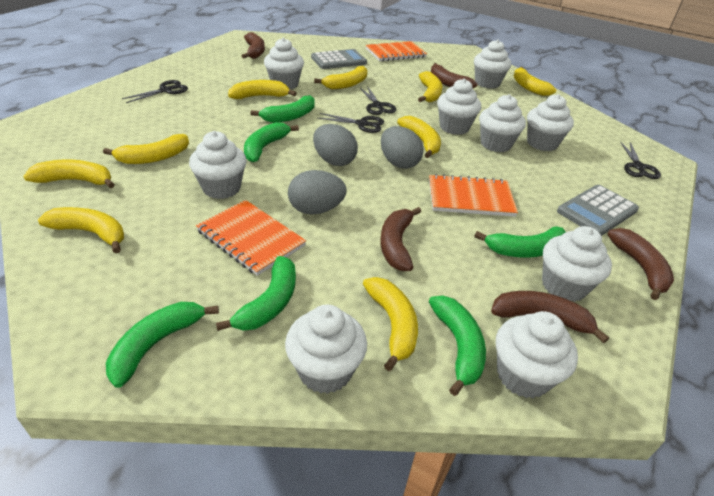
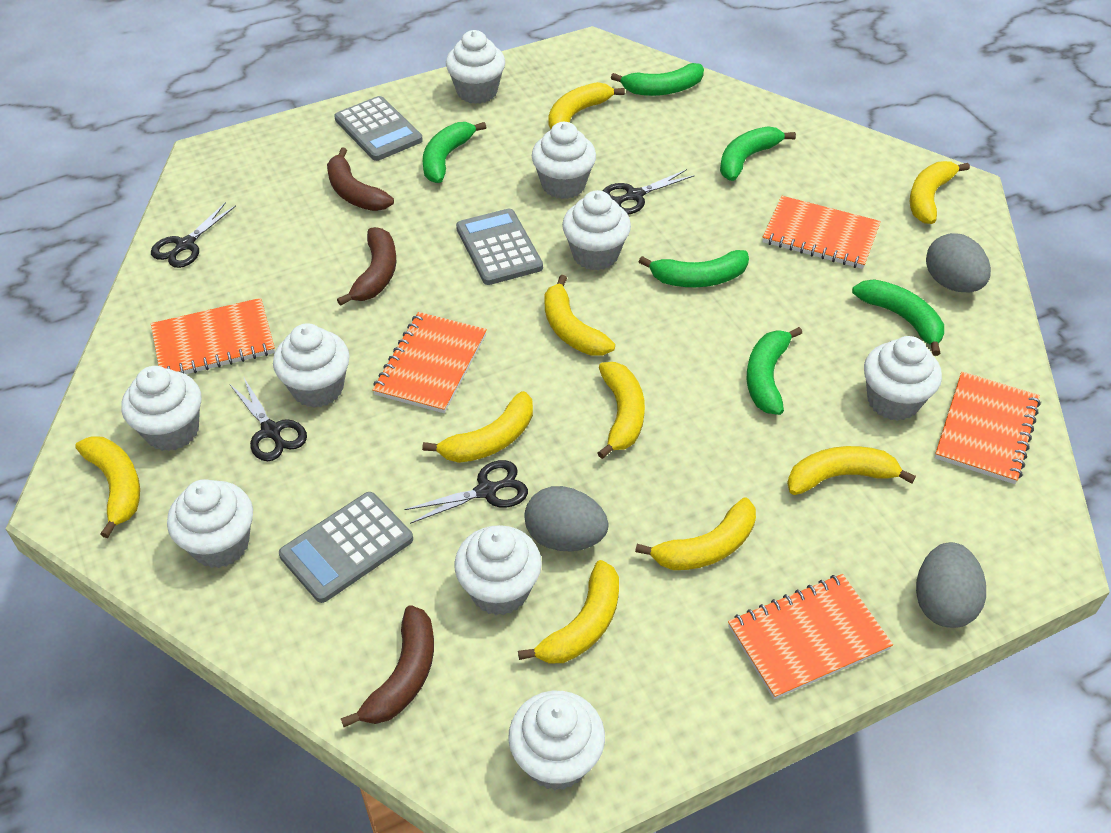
brown banana: [242,32,265,59] [380,207,421,271] [431,63,478,89] [491,291,609,343] [607,228,674,300] = 5 -> [327,147,394,211] [337,227,396,306] [341,606,434,727] = 3
grey calculator: [311,49,367,69] [557,185,639,236] = 2 -> [279,492,413,603] [334,96,423,161] [456,209,543,285] = 3
orange notebook: [196,200,306,276] [366,41,427,62] [429,174,518,217] = 3 -> [151,298,275,374] [372,312,487,413] [728,574,893,699] [763,196,881,269] [935,372,1041,484] = 5

